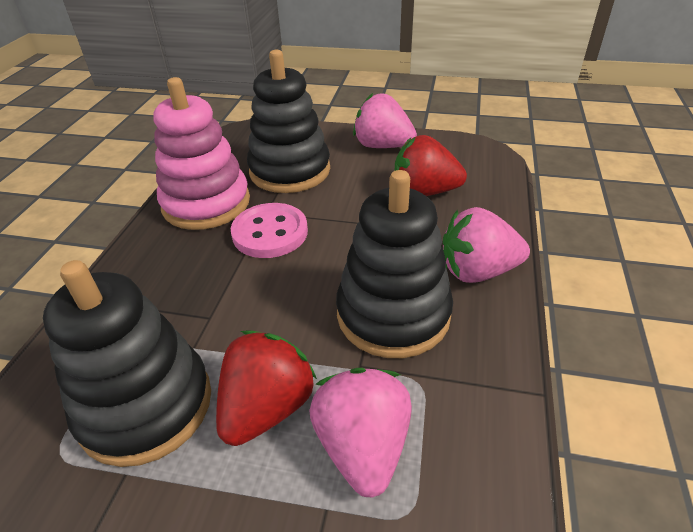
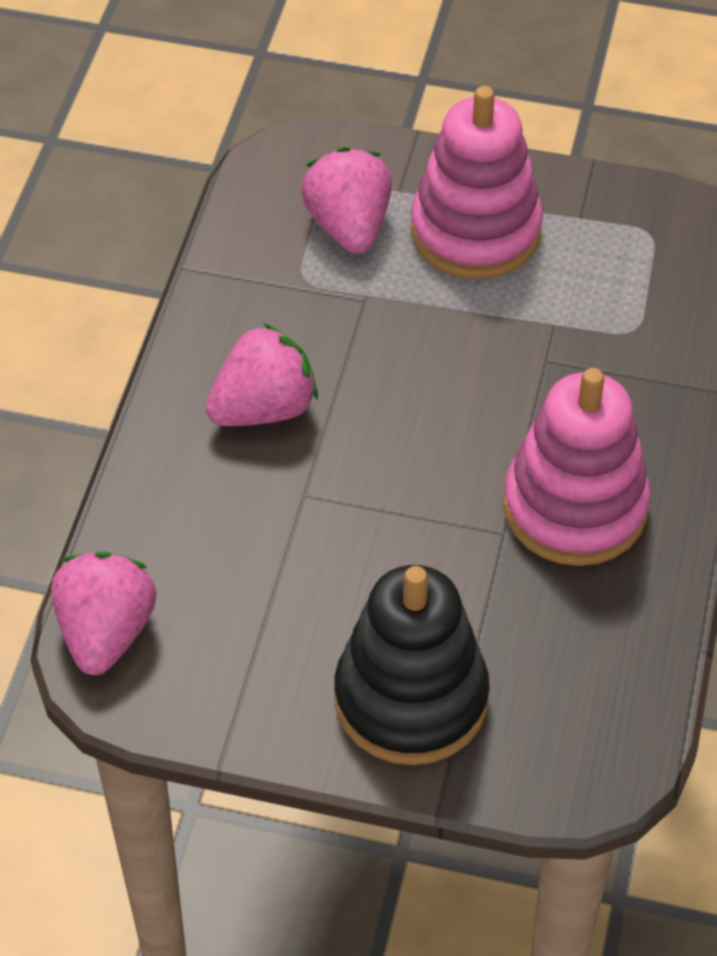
black stacking toy: [43,260,211,467] [247,50,330,193] [336,170,453,358] = 3 -> [334,565,490,765] = 1
pink button: [231,203,308,258] = 1 -> none = 0
pink stacking toy: [154,77,250,230] = 1 -> [411,86,543,279] [503,368,651,566] = 2
red strawberry: [216,330,317,446] [394,135,467,196] = 2 -> none = 0

